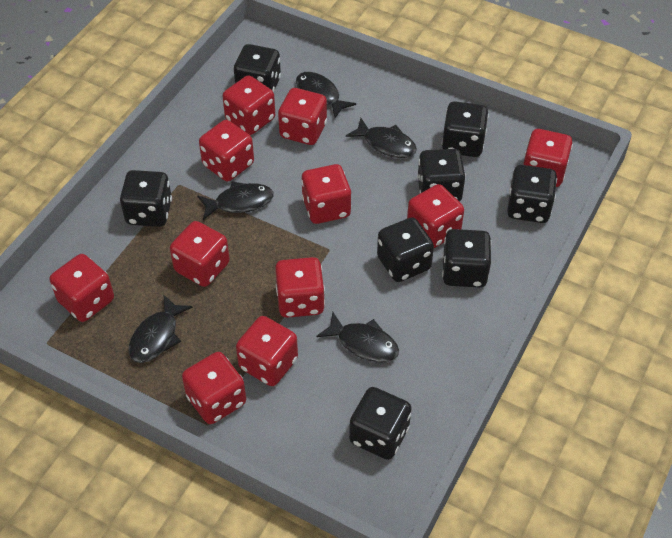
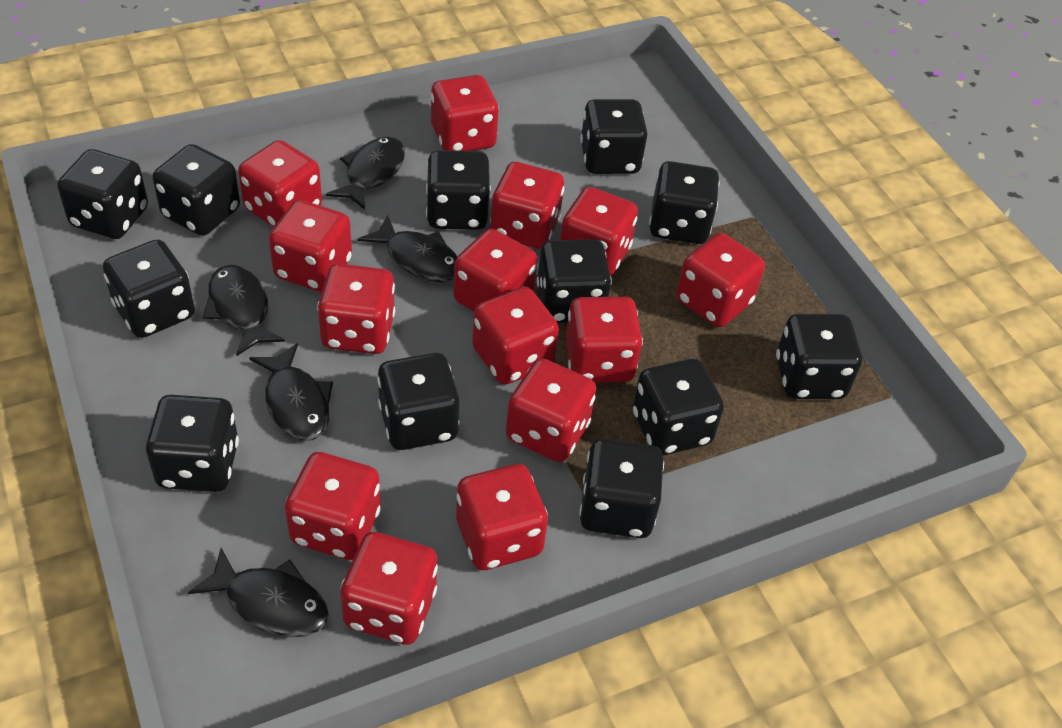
black dice: [120,170,172,227] [234,44,281,92] [349,387,412,460] [377,218,434,282] [417,149,466,202] [442,101,489,157] [442,229,491,288] [507,165,557,223] = 8 -> [57,149,148,239] [103,239,195,338] [146,395,239,492] [153,144,240,236] [377,353,460,450] [426,150,491,230] [537,239,612,323] [579,438,664,538] [580,99,647,174] [632,359,724,456] [649,161,720,244] [776,314,862,399] = 12
red dice: [50,254,114,322] [170,221,230,287] [182,352,246,424] [199,120,254,181] [222,75,275,135] [236,316,298,386] [275,257,325,318] [278,88,327,145] [301,164,351,224] [407,184,464,248] [523,129,573,187] = 11 -> [238,140,322,227] [269,200,352,292] [285,452,381,560] [317,264,395,354] [340,532,438,645] [431,75,499,151] [453,229,537,312] [456,464,548,570] [472,287,559,385] [490,162,564,249] [506,358,596,462] [560,187,638,276] [565,297,643,383] [676,233,765,327] = 14

